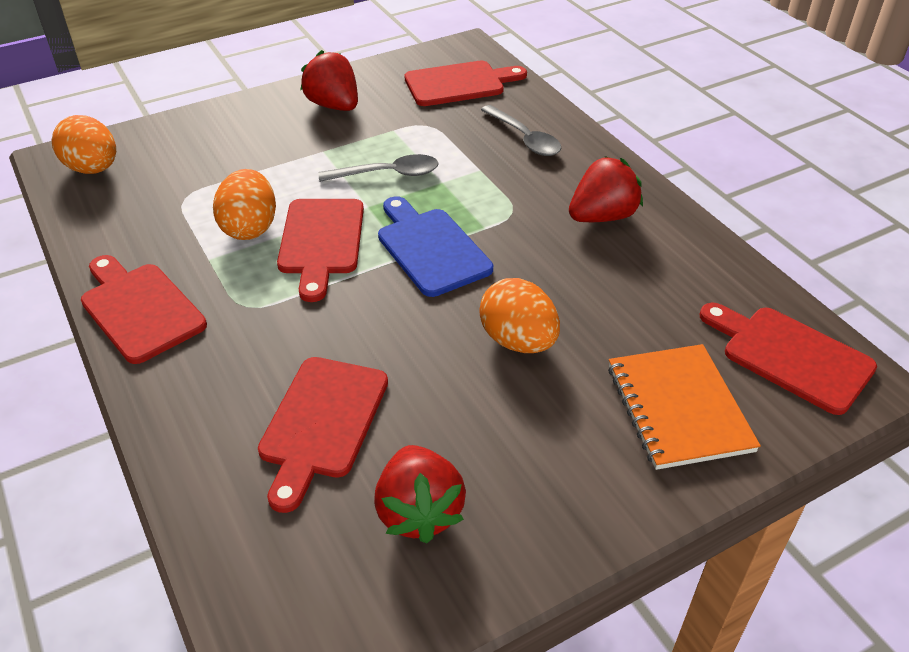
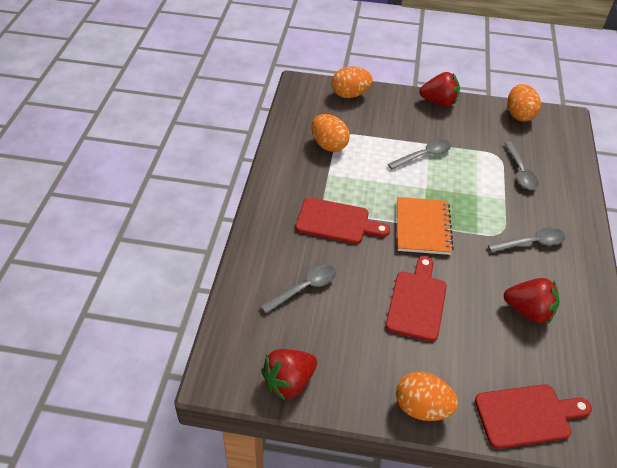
blue cutting board: [378,196,493,297] = 1 -> none = 0
grey spoon: [318,154,439,182] [481,105,561,156] = 2 -> [260,265,336,313] [388,139,451,170] [488,228,566,253] [504,141,539,190] = 4
orange egg: [52,115,116,174] [213,169,276,240] [479,278,560,353] = 3 -> [311,114,350,152] [332,66,373,98] [396,372,458,421] [507,84,541,121] = 4
red cutting board: [81,255,207,364] [258,357,388,513] [277,199,364,302] [404,61,527,106] [700,303,877,415] = 5 -> [295,198,390,244] [386,256,447,342] [475,384,592,449] = 3

